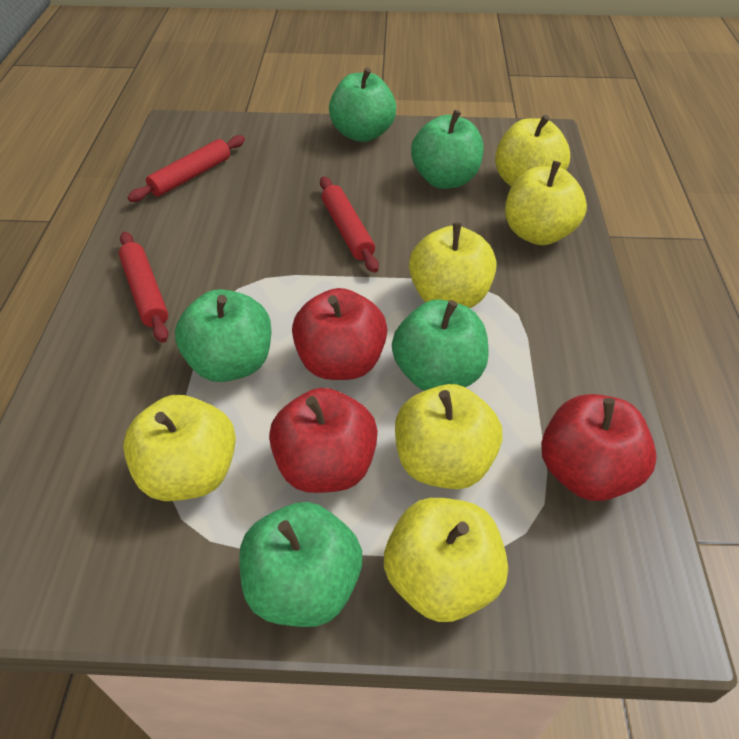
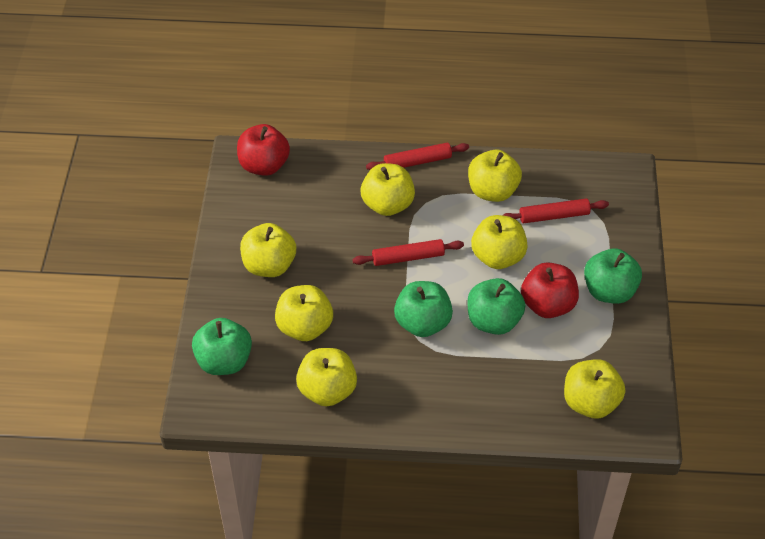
green apple: [175,289,271,382] [239,502,362,627] [329,68,396,142] [392,300,489,391] [411,110,484,189] = 5 -> [192,318,252,375] [394,281,453,337] [468,278,525,335] [584,248,642,304] = 4
red apple: [269,388,378,493] [292,288,387,380] [541,394,657,501] = 3 -> [237,124,290,176] [521,262,579,318] = 2
yellow apple: [123,395,236,501] [384,498,508,622] [395,384,502,489] [409,222,497,308] [495,115,570,186] [505,161,587,245] = 6 -> [240,223,296,277] [275,285,333,341] [296,348,357,406] [361,163,415,216] [468,149,522,202] [471,215,528,269] [564,359,625,419] = 7

